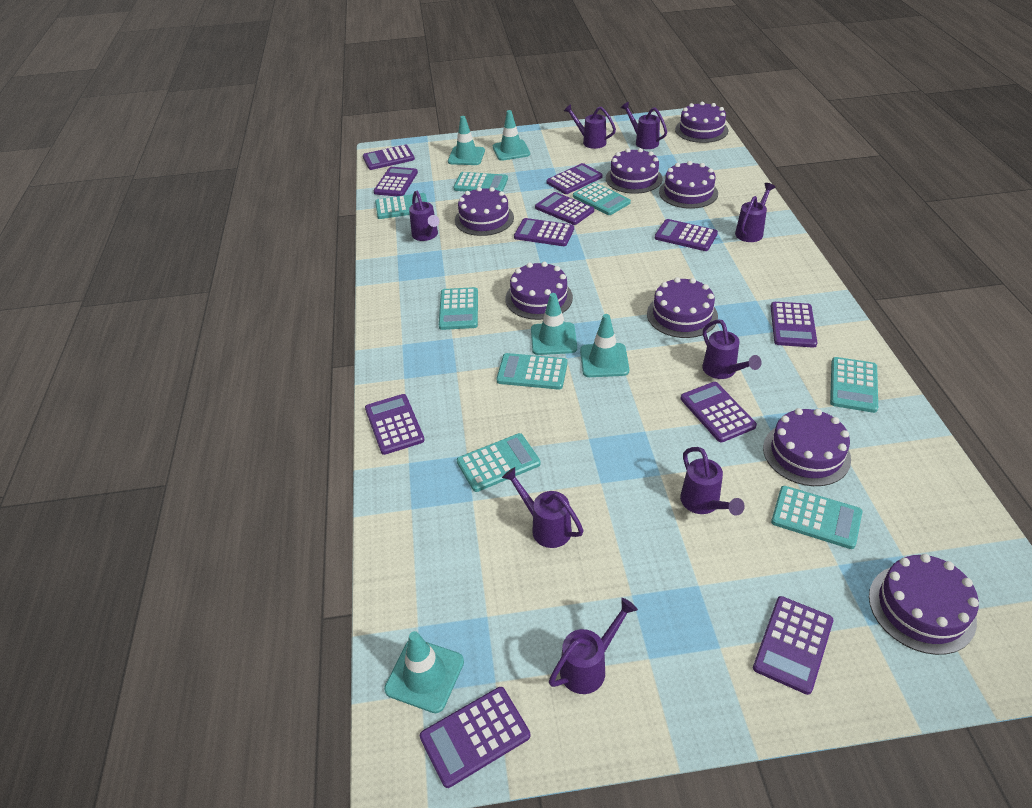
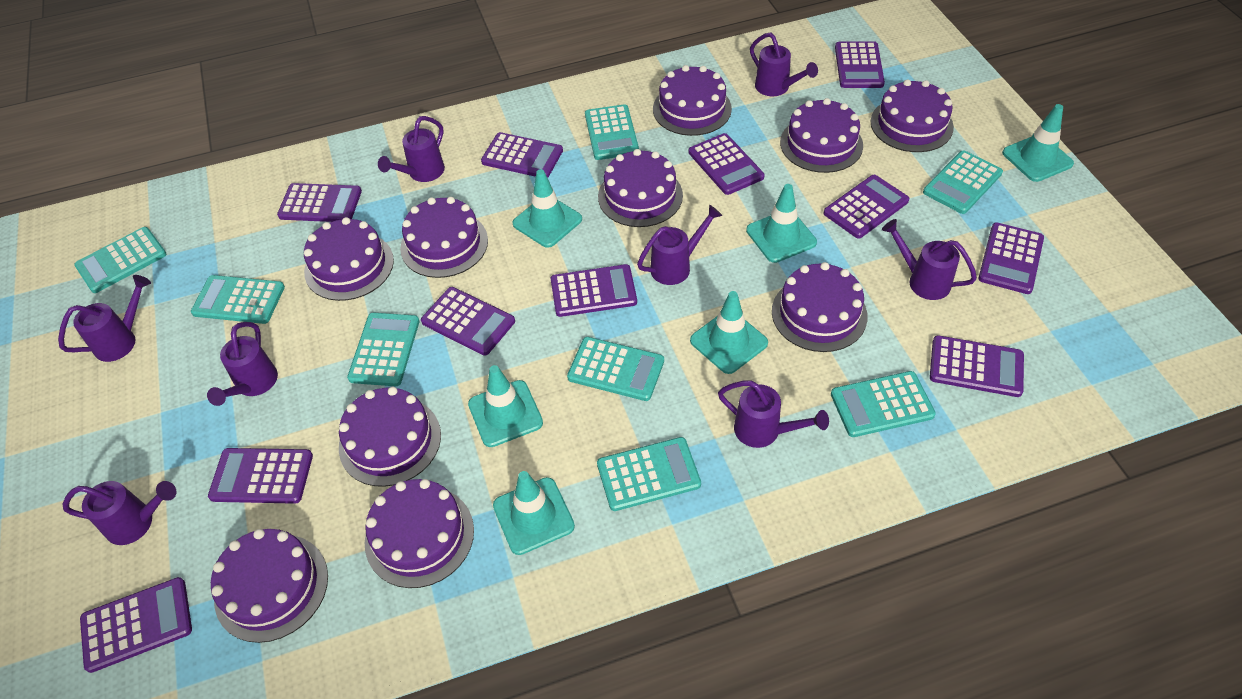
purple cake: [455,187,514,236] [505,262,573,320] [606,148,663,194] [647,277,718,338] [659,161,718,209] [675,101,728,143] [763,408,851,486] [869,554,979,655] = 8 -> [211,529,328,643] [304,217,394,301] [339,387,441,487] [365,479,474,588] [400,197,488,278] [598,149,683,227] [653,65,732,136] [772,262,868,352] [780,98,863,173] [870,79,954,152] = 10
turquoise traffic cone: [384,631,464,713] [448,116,485,165] [493,110,530,161] [531,293,577,355] [580,314,629,377] = 5 -> [468,365,543,447] [493,471,575,555] [512,169,582,248] [690,291,768,374] [746,184,817,263] [1002,104,1074,182] = 6

